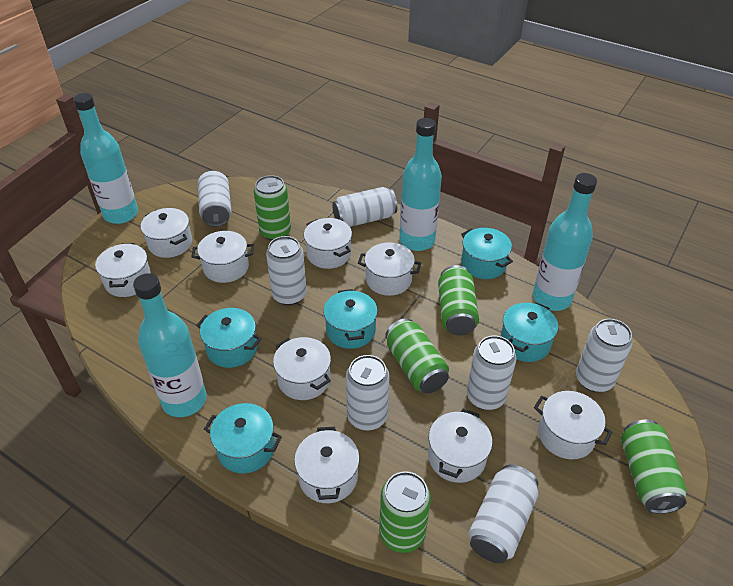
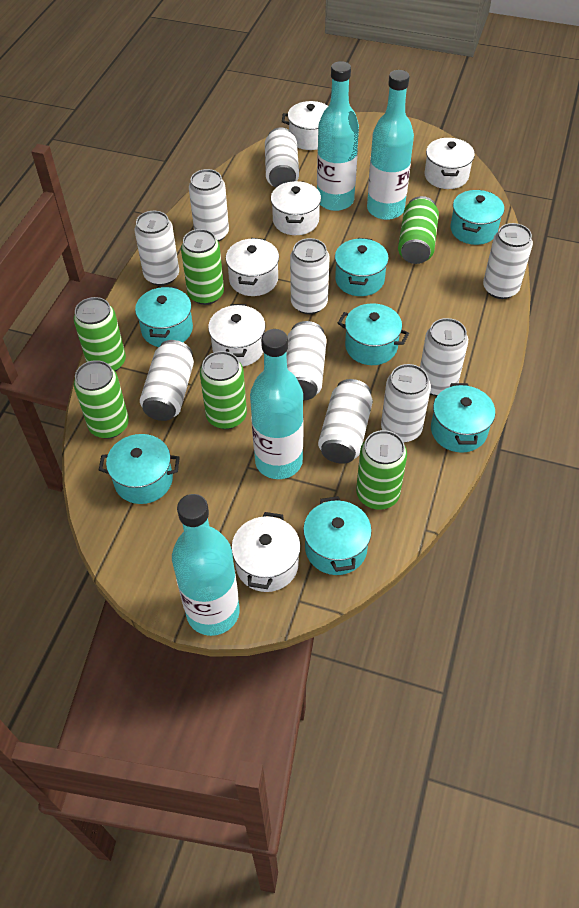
green can: [254,175,291,241] [379,471,431,553] [385,318,449,393] [438,265,479,335] [621,420,687,514] = 5 -> [74,297,126,372] [74,360,129,439] [181,229,224,305] [200,351,247,429] [356,430,407,510] [398,196,439,264] = 6
turquoise pot: [196,308,262,368] [204,403,282,473] [323,289,378,349] [461,228,513,279] [501,303,558,362] = 5 -> [99,434,180,504] [135,286,193,347] [303,496,372,575] [335,238,388,296] [338,303,409,365] [431,383,495,453] [450,190,504,245] = 7
white can: [198,171,232,227] [266,236,307,305] [332,187,398,227] [346,355,390,430] [467,336,516,410] [468,465,538,563] [576,319,633,392] = 7 -> [134,211,179,286] [140,340,194,421] [189,169,229,242] [265,127,299,188] [286,321,327,401] [290,238,330,314] [318,379,373,464] [381,364,431,443] [420,318,468,396] [483,223,533,299] = 10
white pot: [95,243,151,297] [141,208,192,258] [191,231,254,283] [273,337,331,400] [294,427,360,503] [304,218,352,269] [358,242,421,296] [428,409,493,483] [534,391,612,459] = 9 -> [208,304,266,366] [226,238,279,296] [231,512,301,592] [271,181,321,235] [282,101,328,150] [424,138,475,189] = 6

